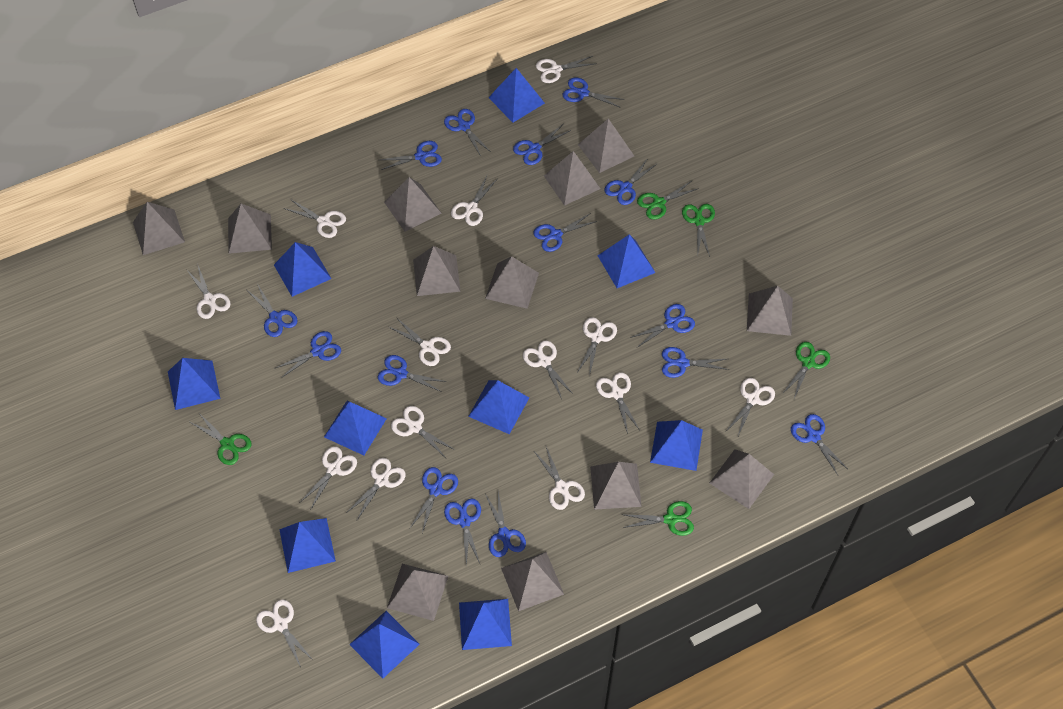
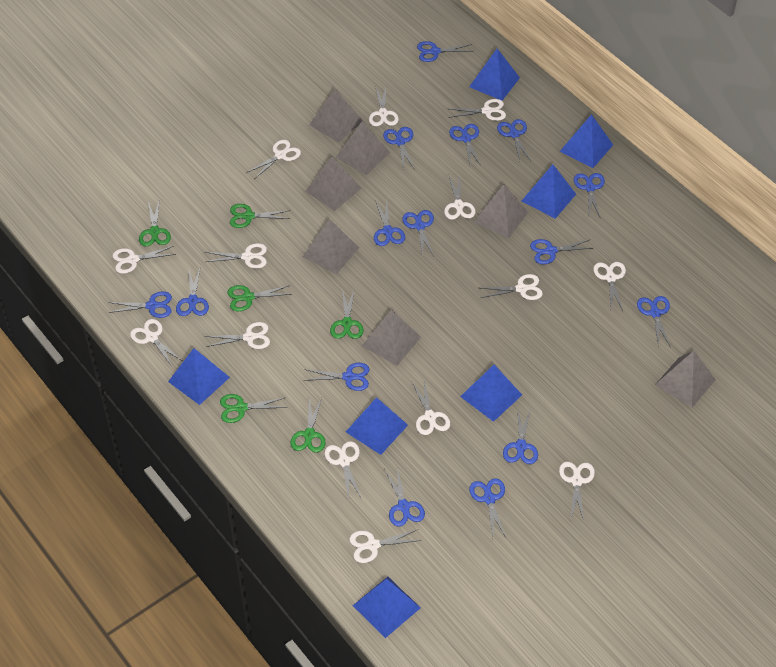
blue pyramid: [168,358,220,410] [274,242,332,297] [279,518,336,573] [324,401,387,455] [349,611,420,679] [459,599,512,650] [468,380,529,434] [488,68,545,123] [597,234,656,288] [650,420,703,471] = 10 -> [168,348,230,405] [346,397,408,455] [353,577,421,638] [460,365,522,422] [469,49,520,101] [522,165,576,219] [560,114,613,168] = 7
green scissors: [190,412,252,465] [621,501,694,536] [637,181,699,219] [682,204,715,257] [782,342,830,399] = 5 -> [139,199,171,246] [220,394,287,423] [228,285,291,311] [230,204,290,228] [290,396,325,453] [330,289,364,339] = 6
grey pyramid: [133,202,185,255] [228,204,272,254] [384,177,441,232] [387,564,448,621] [413,246,460,296] [485,256,539,309] [501,552,564,611] [544,151,601,206] [578,119,634,173] [590,462,642,510] [710,449,774,509] [747,286,793,336] = 12 -> [303,219,359,274] [305,157,361,211] [309,89,363,143] [335,121,390,175] [362,309,421,366] [474,184,528,239] [655,351,716,408] = 7

